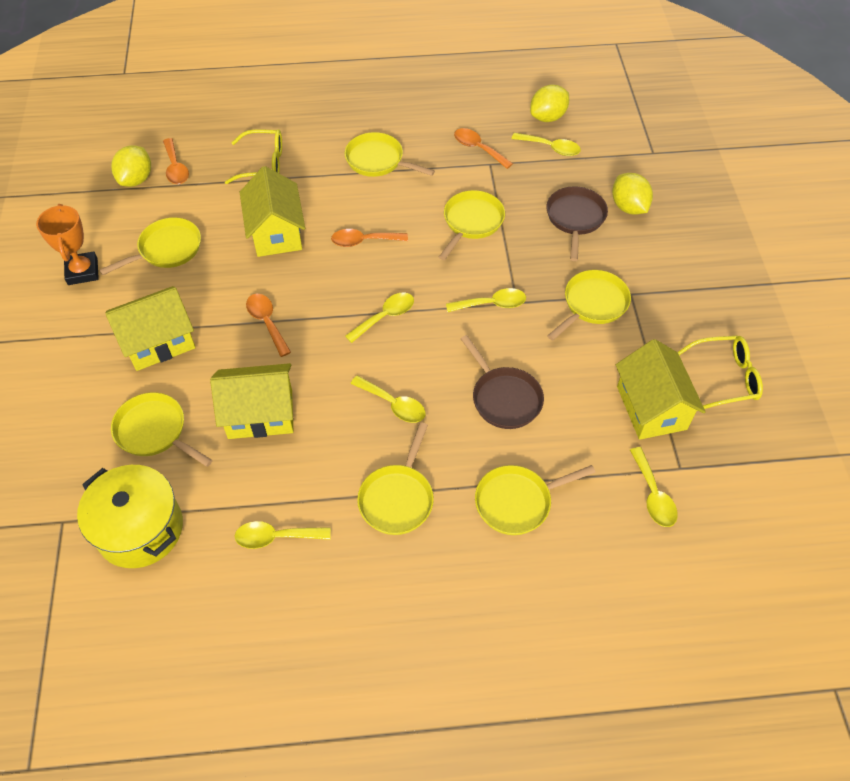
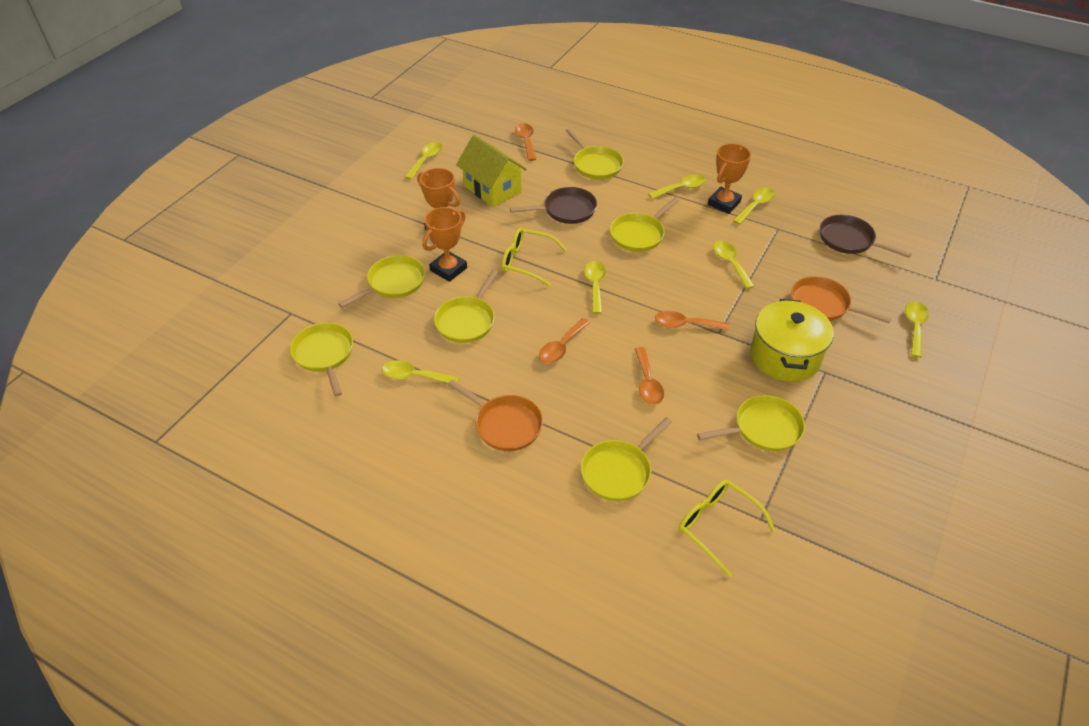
orange pan: none = 0 -> [448,379,543,451] [791,276,891,323] = 2
orange trophy: [36,204,99,285] = 1 -> [417,168,460,231] [422,207,467,282] [708,143,751,214] = 3
yellow house: [105,286,196,371] [210,363,293,439] [240,166,305,257] [616,339,706,440] = 4 -> [456,135,527,207] = 1
yellow lemon: [111,145,151,187] [530,85,569,122] [612,173,653,215] = 3 -> none = 0
yellow spoon: [235,521,331,549] [345,292,414,343] [351,376,425,423] [446,288,526,312] [512,133,581,156] [630,447,678,527] = 6 -> [382,360,459,383] [405,142,442,180] [584,261,606,314] [648,174,706,199] [713,241,755,289] [733,188,775,225] [905,301,929,358] = 7

